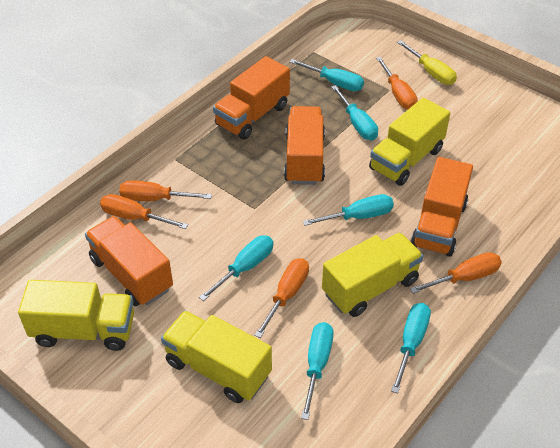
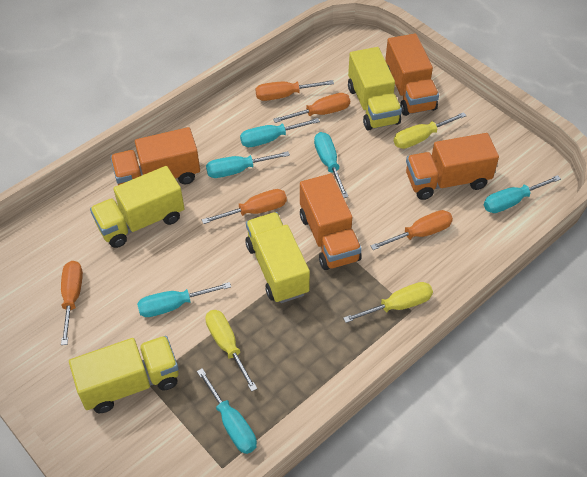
yellow screwdriver: [397,40,457,85] = 1 -> [205,310,257,392] [343,282,433,323] [394,112,467,149] = 3

